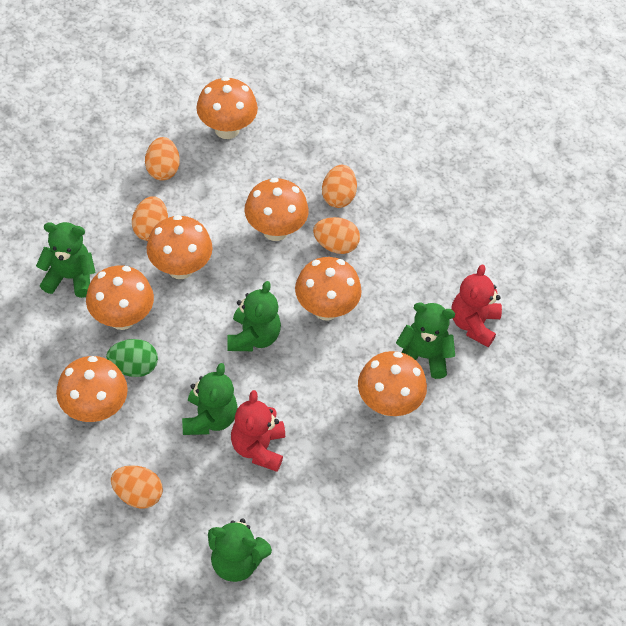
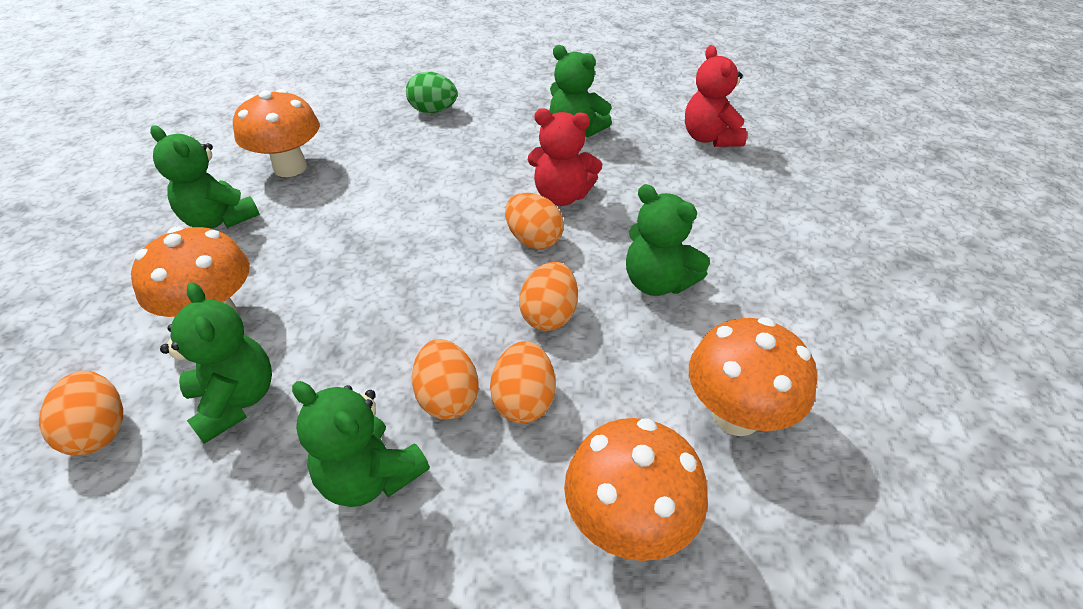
orange mushroom: [56,356,128,422] [86,266,154,330] [146,215,213,279] [196,77,258,139] [244,178,309,241] [295,257,362,321] [358,351,427,416] = 7 -> [131,226,250,317] [233,89,319,177] [564,418,708,561] [689,317,817,436] = 4

